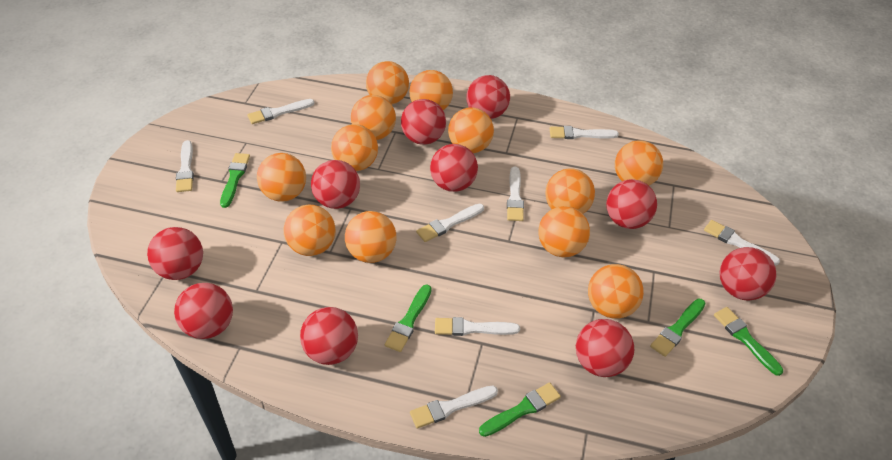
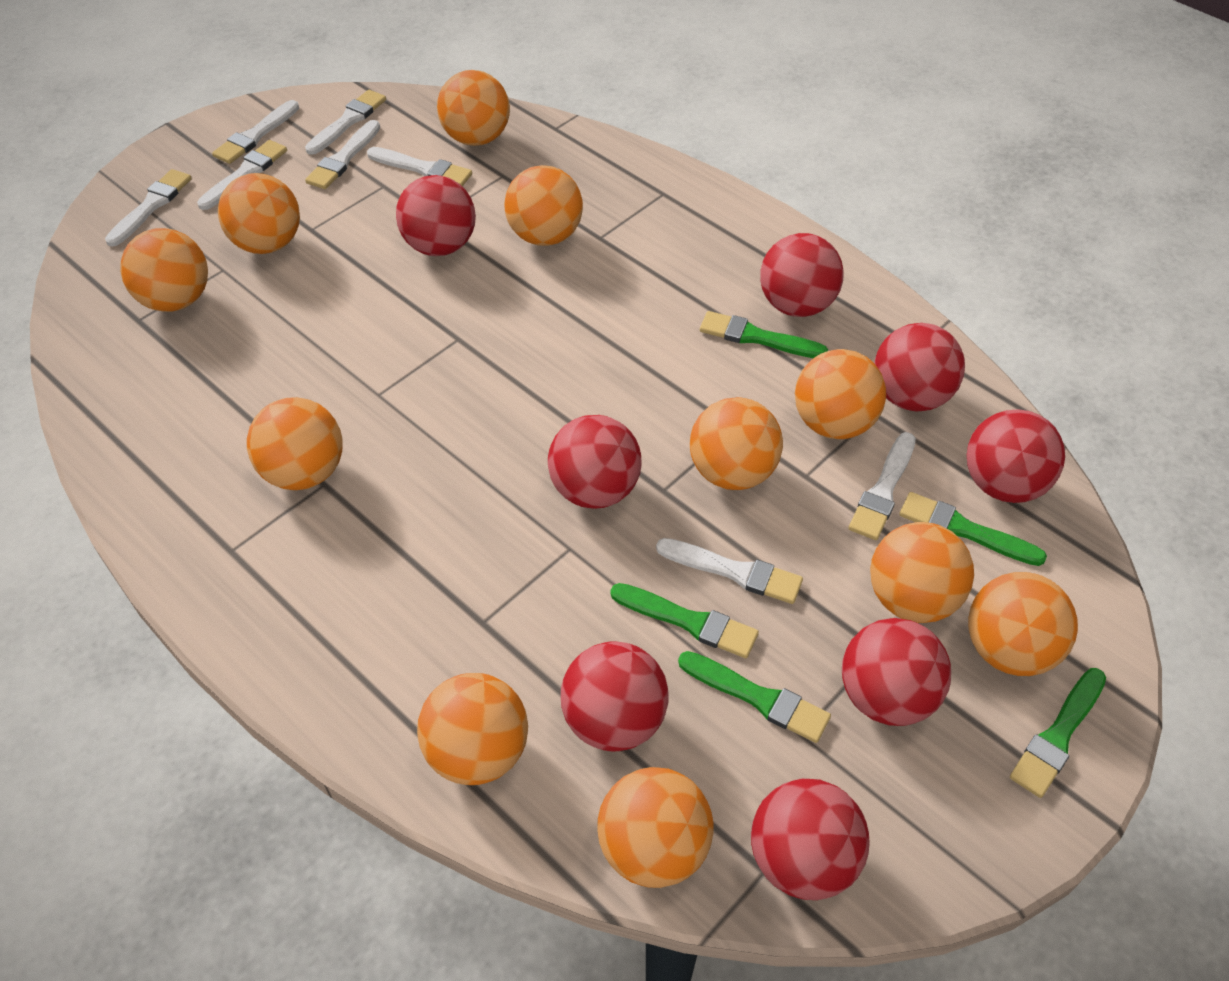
orange ball: [257,153,306,202] [284,205,336,256] [331,124,378,171] [345,211,396,263] [351,95,396,140] [366,61,409,104] [409,70,453,110] [448,107,494,153] [539,206,590,257] [545,168,595,214] [588,264,644,319] [615,140,663,186] = 12 -> [120,228,208,312] [218,173,300,254] [247,397,343,490] [417,673,528,785] [437,70,510,146] [504,165,583,246] [597,767,713,888] [690,397,783,490] [795,349,886,439] [870,522,974,623] [968,572,1078,676] = 11
red ball: [147,227,203,280] [174,283,233,339] [300,307,358,365] [311,160,360,209] [401,99,446,145] [430,144,478,192] [466,75,510,119] [576,319,634,377] [606,179,657,229] [719,247,777,301] = 10 -> [396,175,476,256] [548,415,641,509] [561,642,669,752] [751,779,870,900] [760,233,844,317] [842,618,951,726] [874,323,965,412] [967,409,1065,503] = 8

